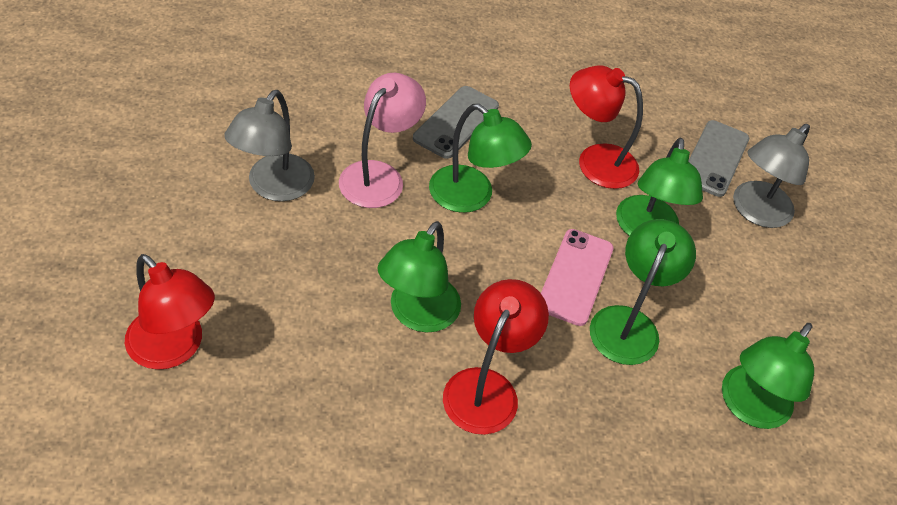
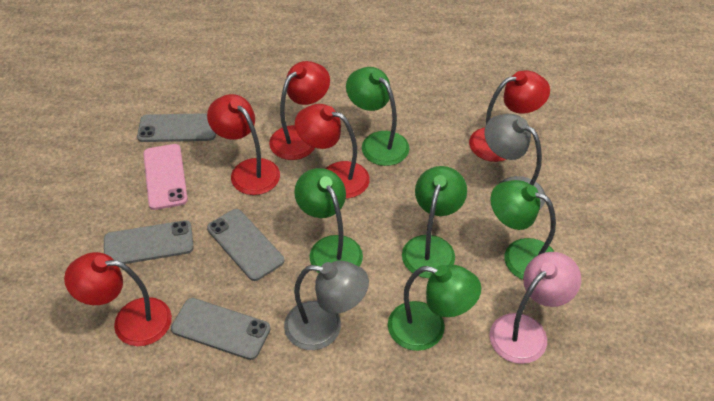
grey phone: [413,86,499,159] [689,120,749,197] = 2 -> [104,220,194,264] [137,113,216,142] [171,298,271,360] [207,209,284,281] = 4
red lamp: [125,254,215,370] [443,279,549,435] [570,65,643,189] = 3 -> [64,252,172,346] [207,94,280,195] [269,61,330,160] [295,104,370,199] [469,70,550,162] = 5

